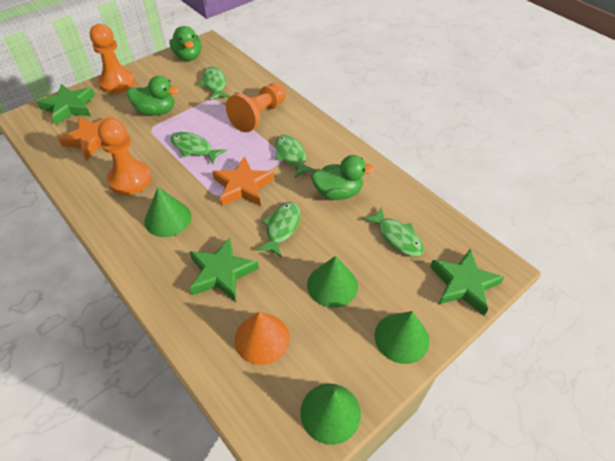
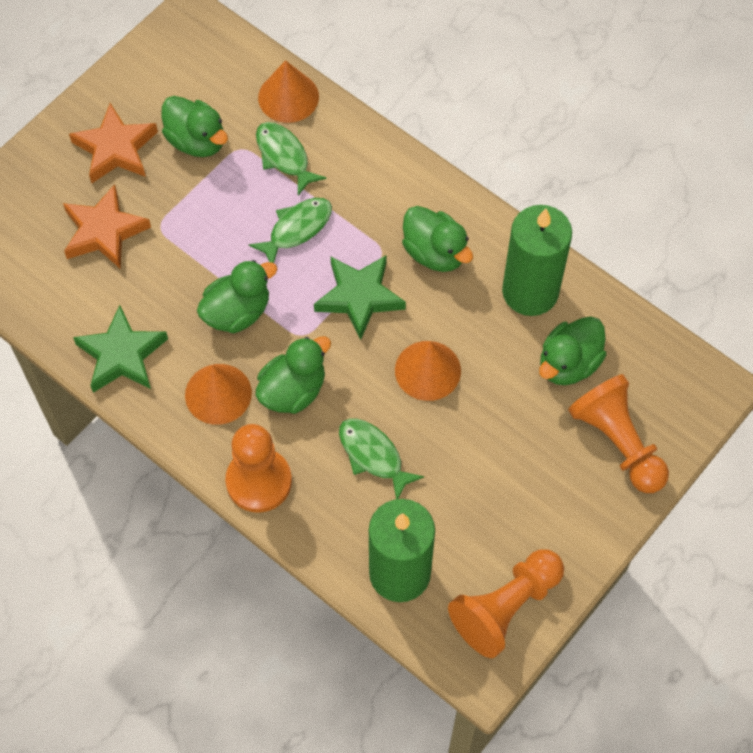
green candle: none = 0 -> [369,499,435,602] [502,205,572,316] = 2
green cone: [144,187,191,237] [300,384,361,445] [307,256,358,308] [375,311,429,364] = 4 -> none = 0
green duck: [127,76,179,116] [169,26,202,61] [311,155,375,200] = 3 -> [161,96,228,157] [197,260,277,333] [256,336,331,414] [402,206,473,272] [539,316,606,385] = 5
green fish: [171,132,227,164] [199,67,230,101] [256,202,300,258] [275,135,316,178] [363,207,424,257] = 5 -> [249,198,332,263] [256,122,327,195] [339,418,424,499] = 3
green star: [36,84,95,125] [189,237,259,302] [430,249,504,315] = 3 -> [73,305,168,393] [314,255,406,340] = 2
orange cone: [235,312,290,365] = 1 -> [185,364,252,425] [258,60,319,123] [395,341,461,401] = 3

